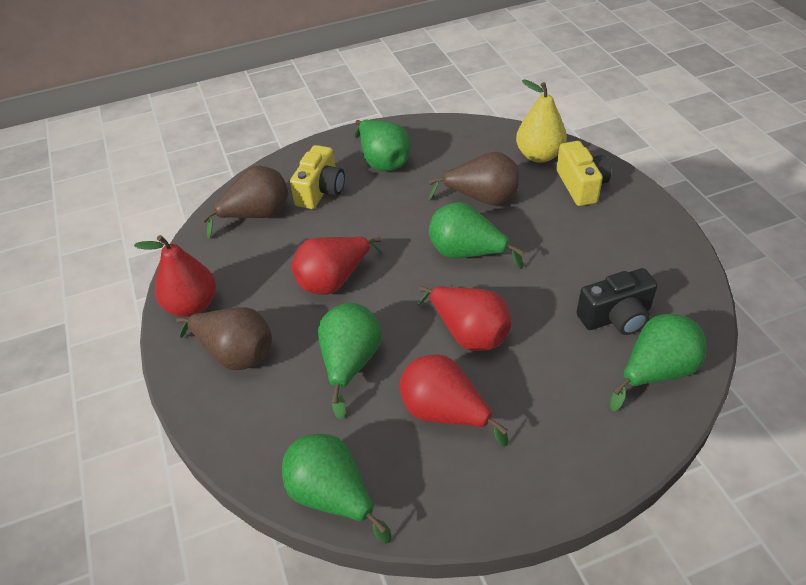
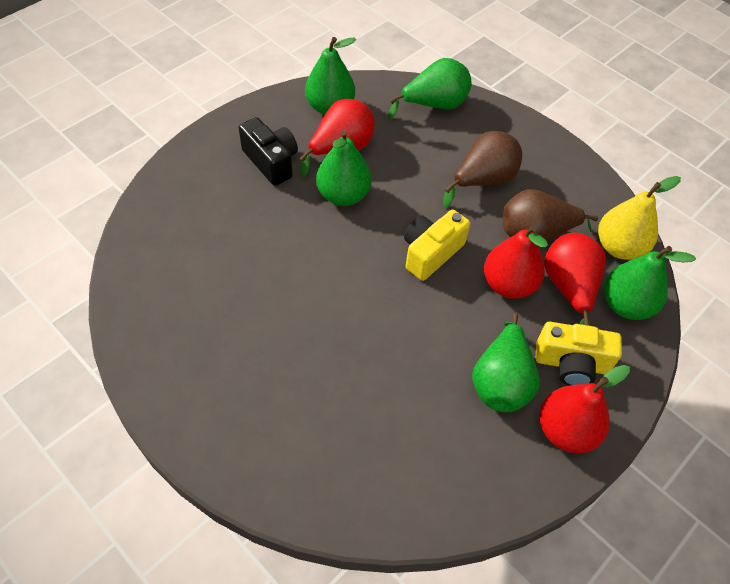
brown pear: [176,307,272,370] [201,166,288,238] [428,152,519,205] = 3 -> [443,131,522,207] [503,189,598,241] = 2

